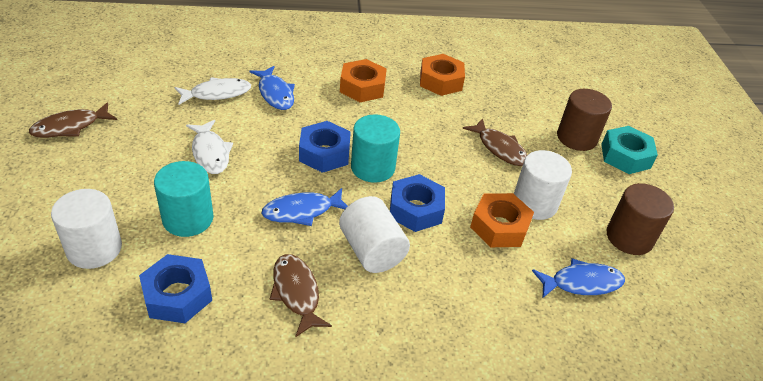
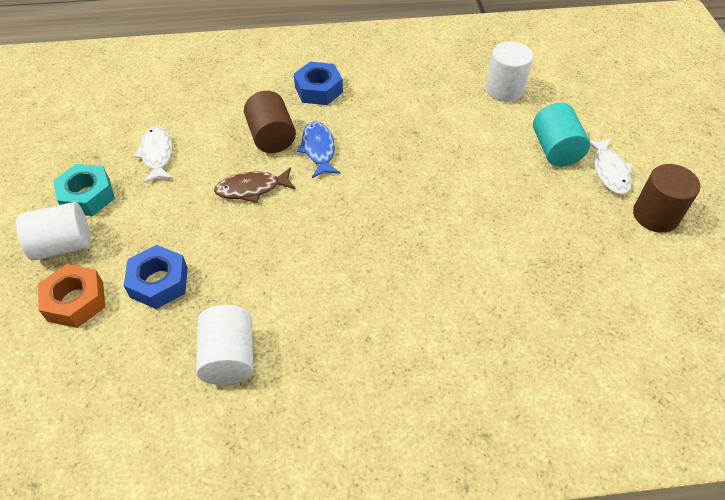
blue fish: [249,66,295,110] [261,188,348,226] [532,258,625,298] = 3 -> [297,121,340,178] = 1
blue nut: [139,254,212,323] [299,121,351,173] [390,174,445,232] = 3 -> [123,245,188,309] [294,62,343,105] = 2
brown fish: [29,102,117,138] [270,254,332,337] [463,118,527,166] = 3 -> [214,167,296,203] = 1
orange nut: [340,59,387,102] [420,54,465,96] [470,193,534,247] = 3 -> [38,264,105,328] = 1
turquoise cylinder: [154,161,214,237] [351,114,400,183] = 2 -> [533,103,590,167] = 1

